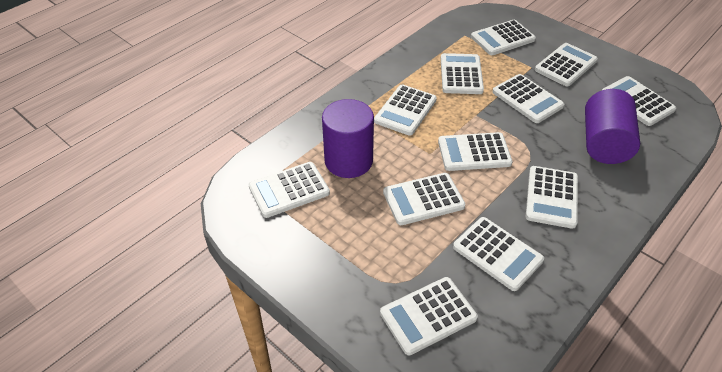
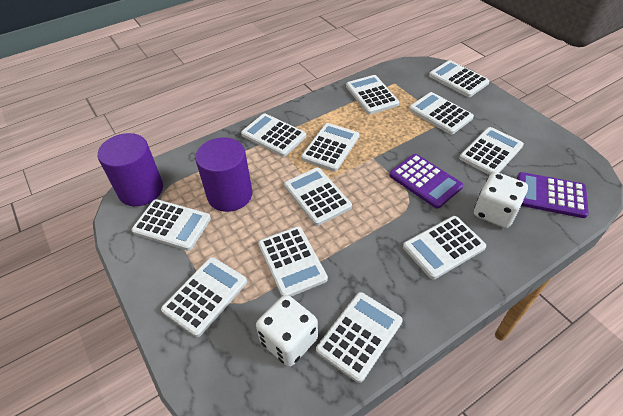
purple calculator: none = 0 -> [389,154,463,209] [517,172,589,218] = 2
white dice: none = 0 -> [256,295,318,367] [474,172,528,228] = 2

